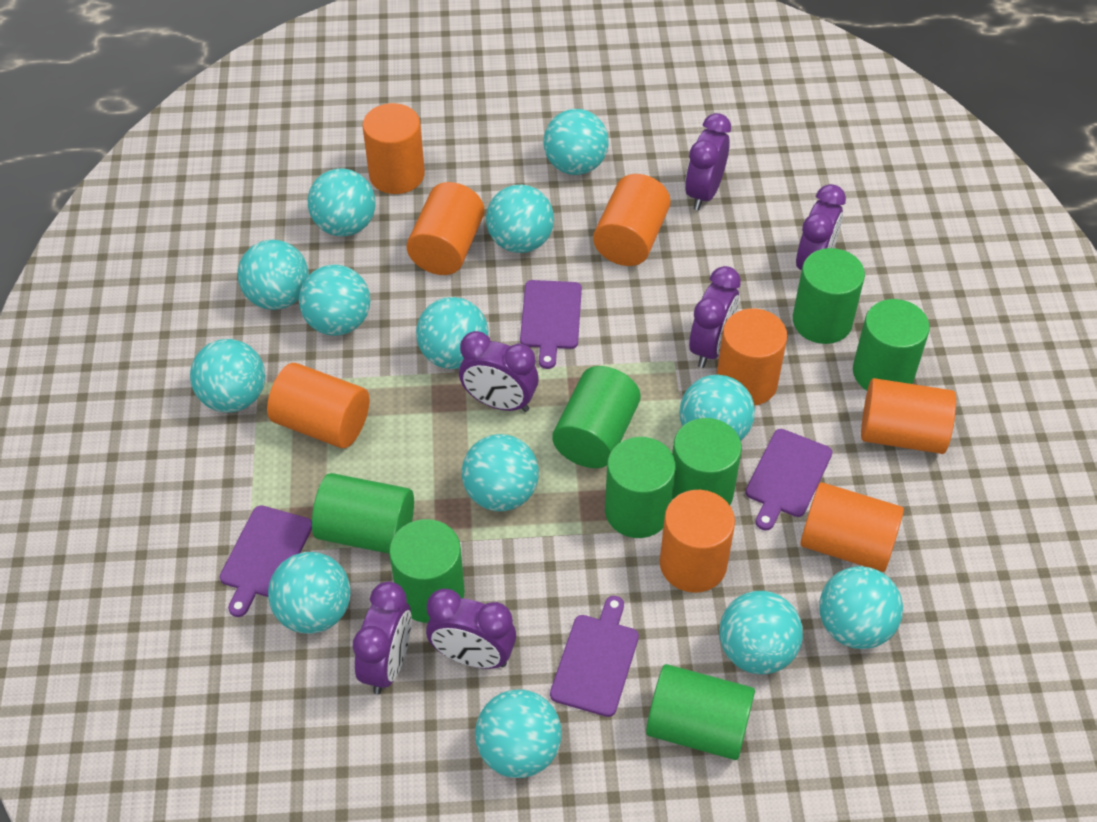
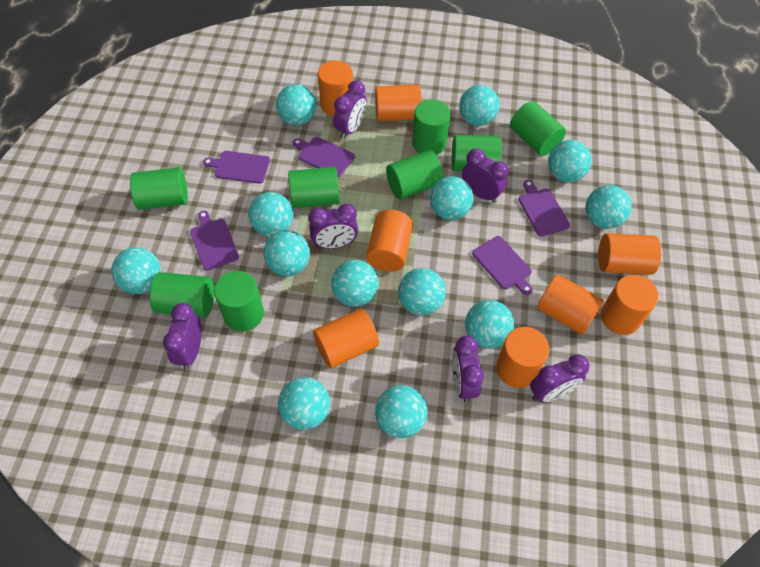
purple cutting board: [220,505,312,617] [520,280,582,369] [550,596,639,717] [745,429,832,530] = 4 -> [190,211,239,270] [203,151,270,184] [293,137,355,177] [472,236,533,295] [519,180,570,236] = 5

